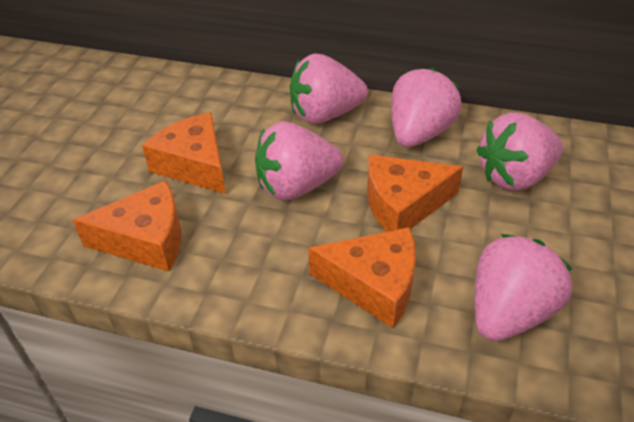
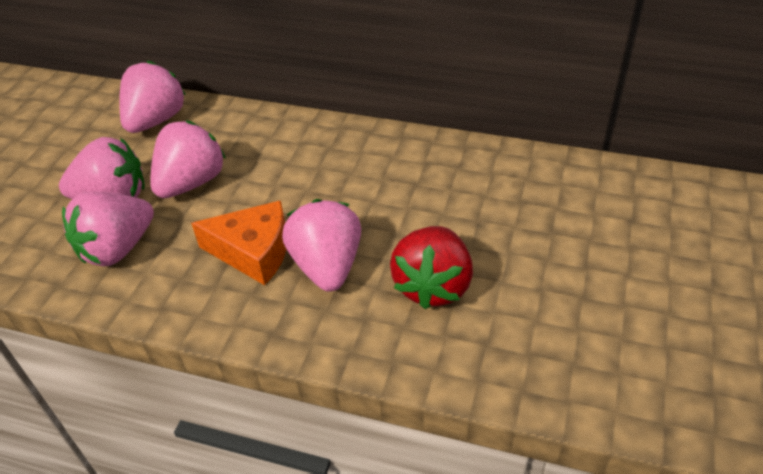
orange cheese: [73,180,181,272] [142,113,226,194] [309,227,416,328] [367,155,463,232] = 4 -> [191,200,287,285] = 1
red strawberry: none = 0 -> [390,226,473,309] = 1

